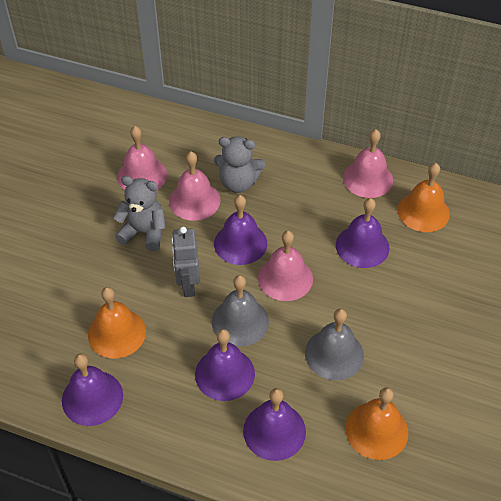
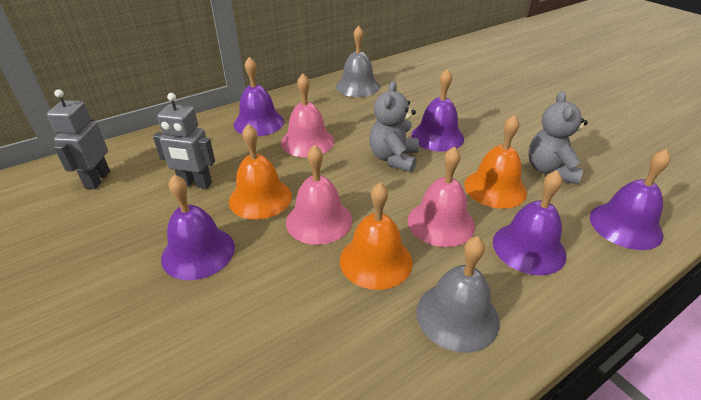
grey robot: [171,227,200,297] = 1 -> [47,89,110,189] [153,93,215,189] = 2
pink bell: [117,126,167,191] [169,152,221,221] [258,231,313,301] [343,129,393,198] = 4 -> [281,74,334,157] [286,145,352,245] [408,146,475,247] = 3

